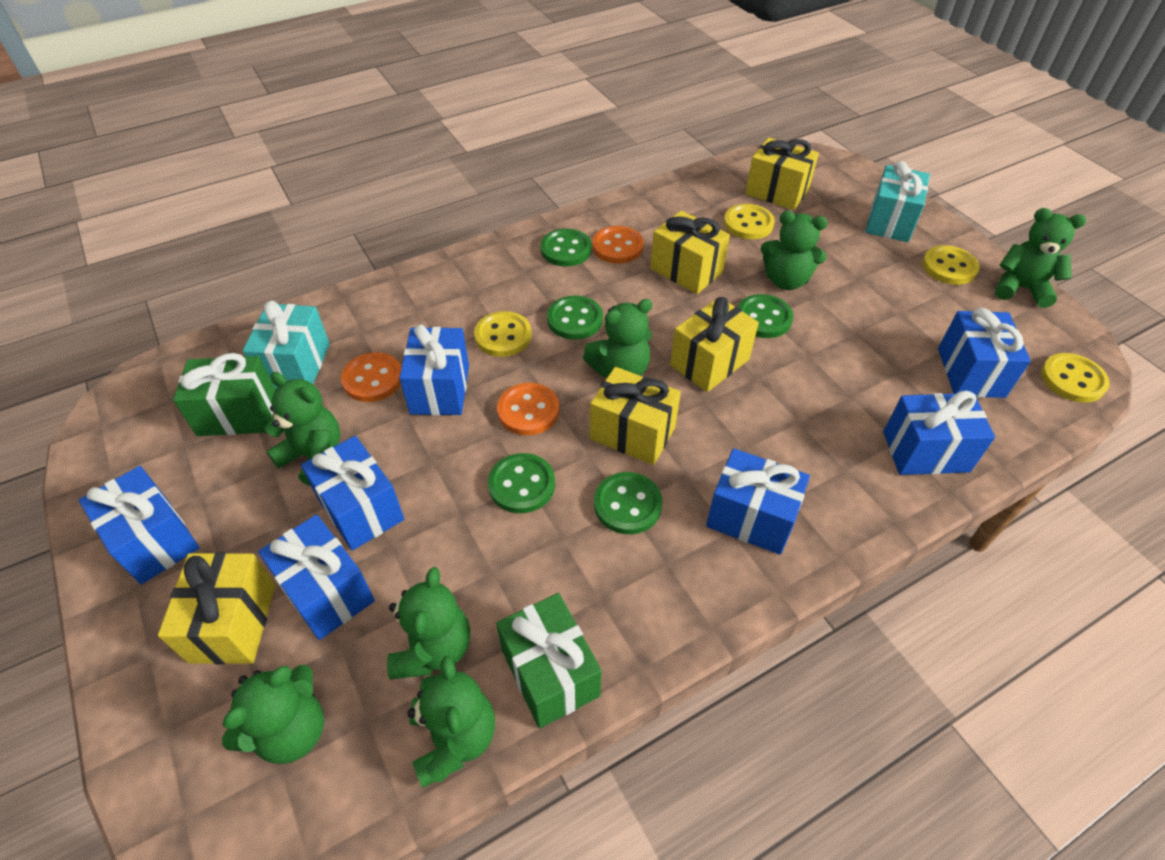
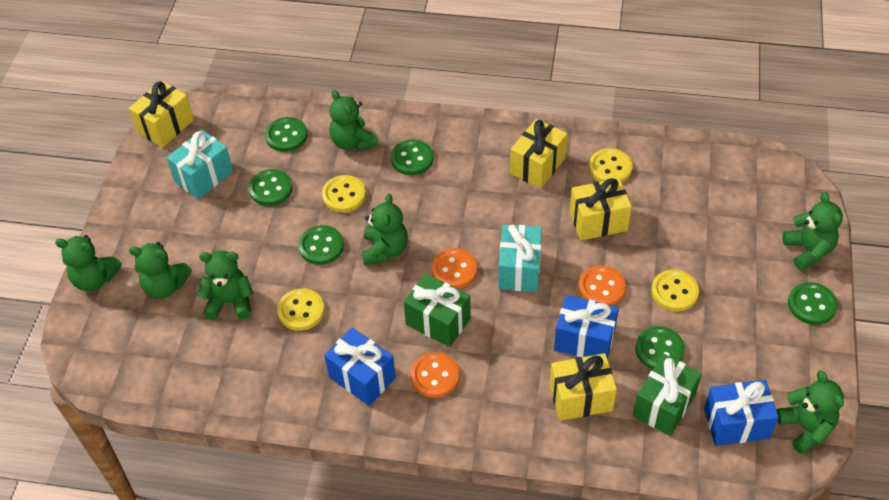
blue gift: [79,466,199,584] [258,515,375,640] [301,436,404,551] [399,324,469,415] [706,448,810,555] [883,391,995,475] [938,308,1031,398] = 7 -> [324,328,396,406] [554,295,619,358] [704,380,779,446] = 3
green button: [488,453,555,513] [540,229,592,267] [547,296,603,340] [594,472,663,534] [738,294,793,338] = 5 -> [249,169,293,206] [265,117,307,152] [298,225,344,265] [391,139,433,175] [635,326,685,369] [788,282,838,325] = 6
yellow gift: [158,552,276,665] [590,367,681,465] [651,211,730,294] [670,297,759,392] [745,138,819,210] = 5 -> [129,81,194,148] [510,119,567,189] [549,353,617,421] [570,178,632,241] = 4

